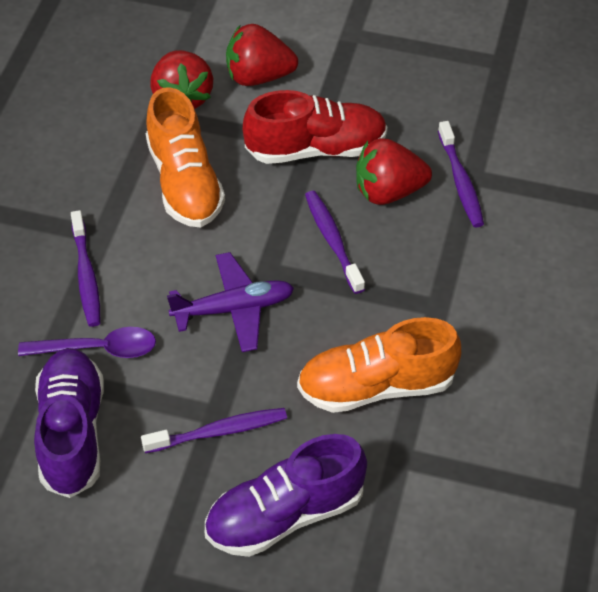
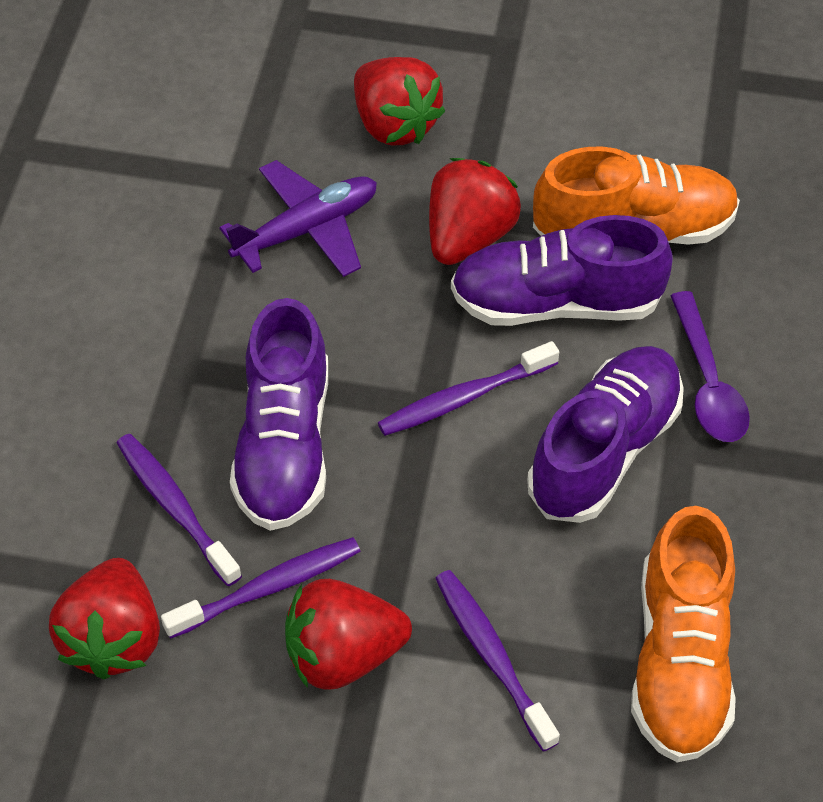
purple shoe: [34,348,104,498] [205,434,367,557] = 2 -> [230,298,328,531] [451,215,673,326] [527,346,684,523] = 3
red shoe: [243,90,388,164] = 1 -> none = 0
red strawberry: [150,50,213,109] [226,24,298,86] [356,138,432,205] = 3 -> [49,558,160,679] [285,579,412,690] [354,57,445,145] [429,158,521,265] = 4

